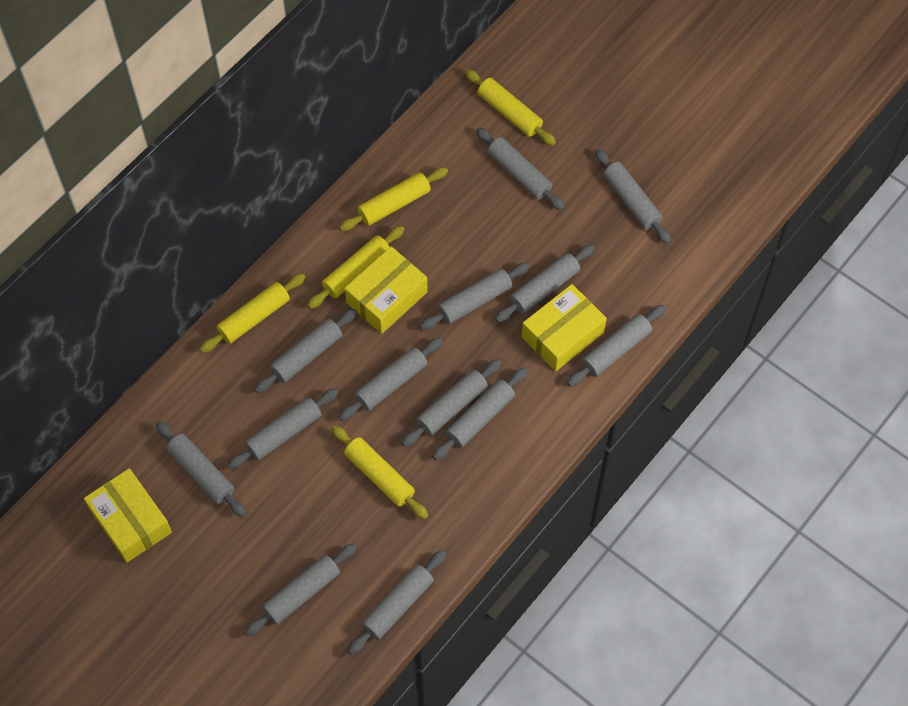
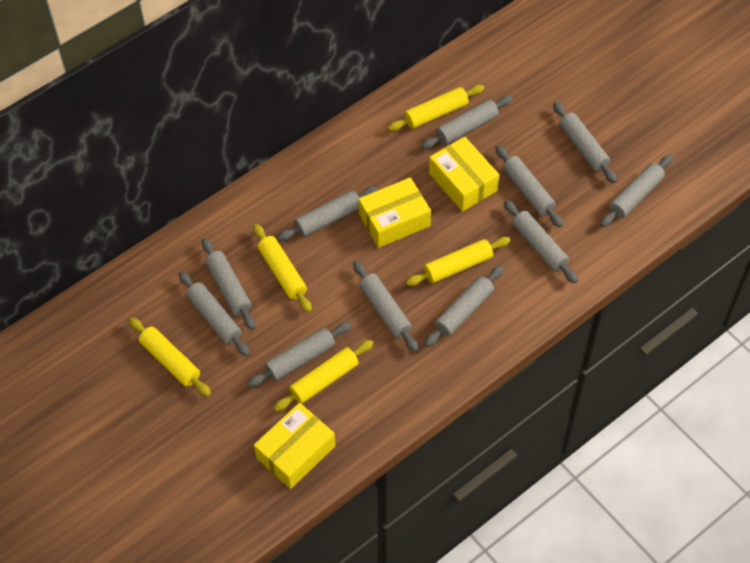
grey rolling pin: [156,421,246,517] [227,388,339,470] [245,544,357,636] [255,309,357,393] [339,338,443,421] [348,550,446,655] [402,359,502,447] [420,263,530,330] [433,368,527,460] [476,127,565,210] [495,245,595,322] [567,305,666,387] [595,149,671,244] = 13 -> [179,271,250,356] [202,238,255,330] [247,322,352,387] [277,187,378,241] [353,261,419,352] [421,96,513,149] [424,266,504,347] [495,145,563,227] [504,200,578,283] [553,102,617,183] [600,155,673,227] = 11

